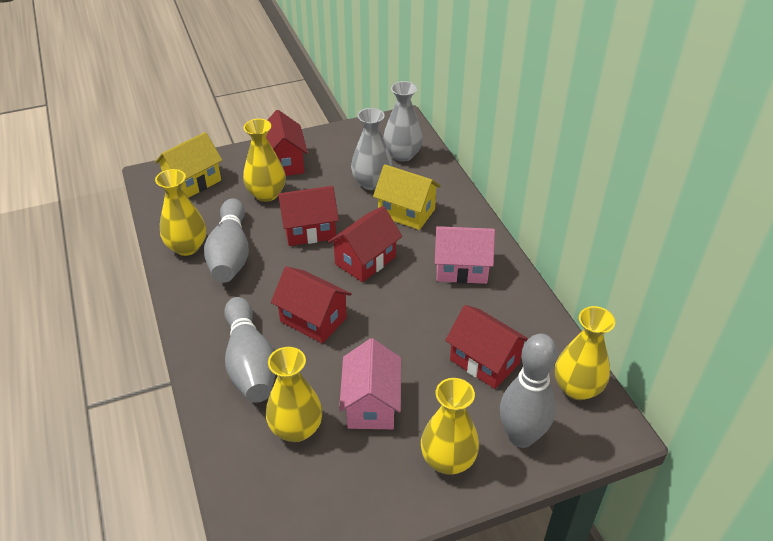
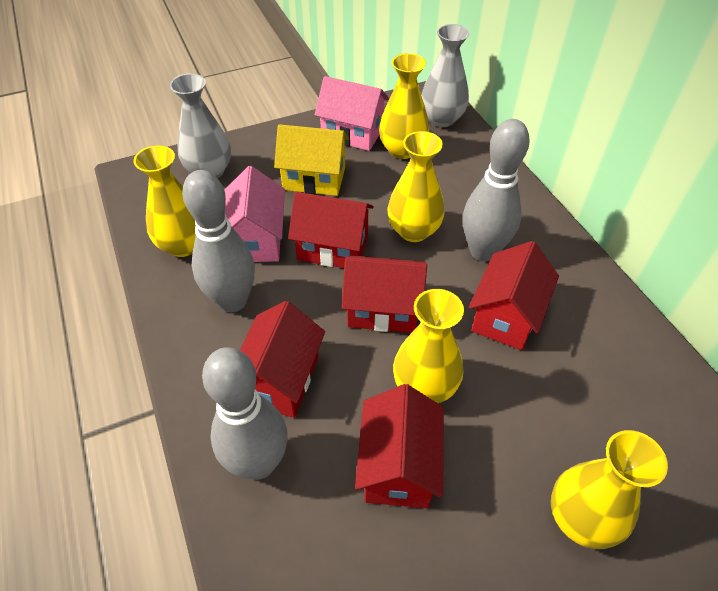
yellow house: [155,132,223,198] [373,164,441,230] = 2 -> [274,124,349,196] = 1

